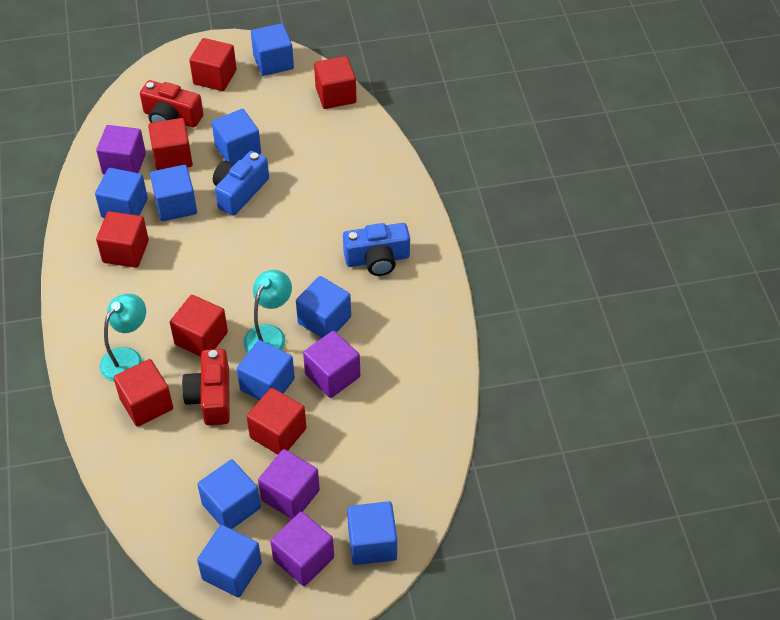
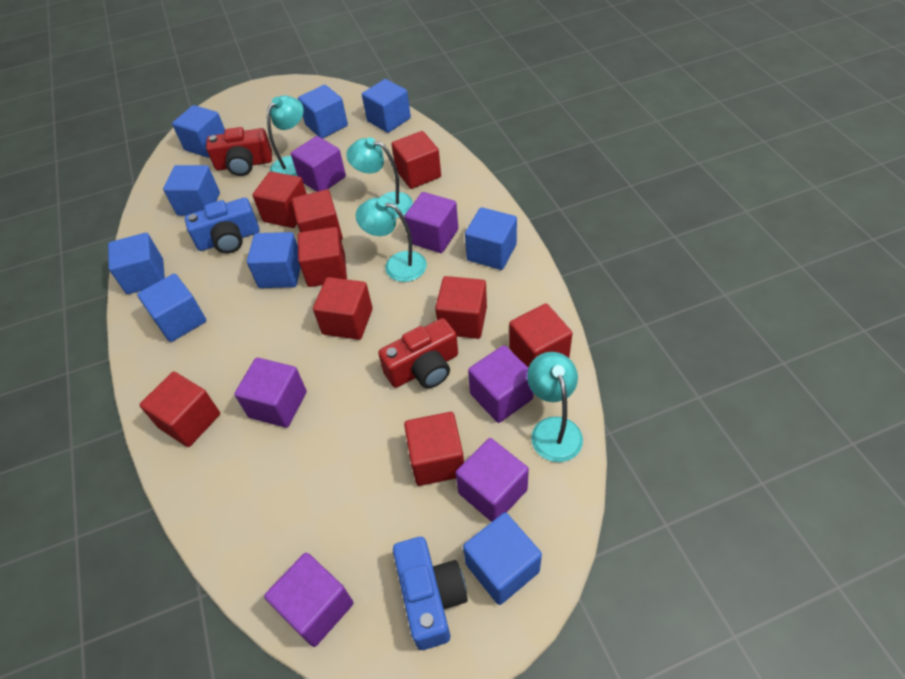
purple cube: [96,125,146,175] [258,449,320,519] [270,512,334,586] [303,331,360,398] = 4 -> [234,358,307,428] [264,553,353,647] [291,136,346,192] [404,192,458,253] [455,438,529,522] [468,345,533,423] = 6
red cube: [96,211,149,268] [114,359,173,427] [148,118,193,170] [170,295,228,357] [189,38,237,91] [247,388,307,454] [314,56,357,109] = 7 -> [140,372,220,447] [252,171,307,228] [292,189,343,240] [298,227,347,287] [313,277,373,340] [391,131,441,189] [404,412,464,486] [435,276,487,339] [509,304,572,368] = 9
turquoise lamp: [100,294,146,382] [243,270,292,352] = 2 -> [267,95,304,176] [346,137,413,218] [356,198,427,282] [527,352,583,462] = 4

